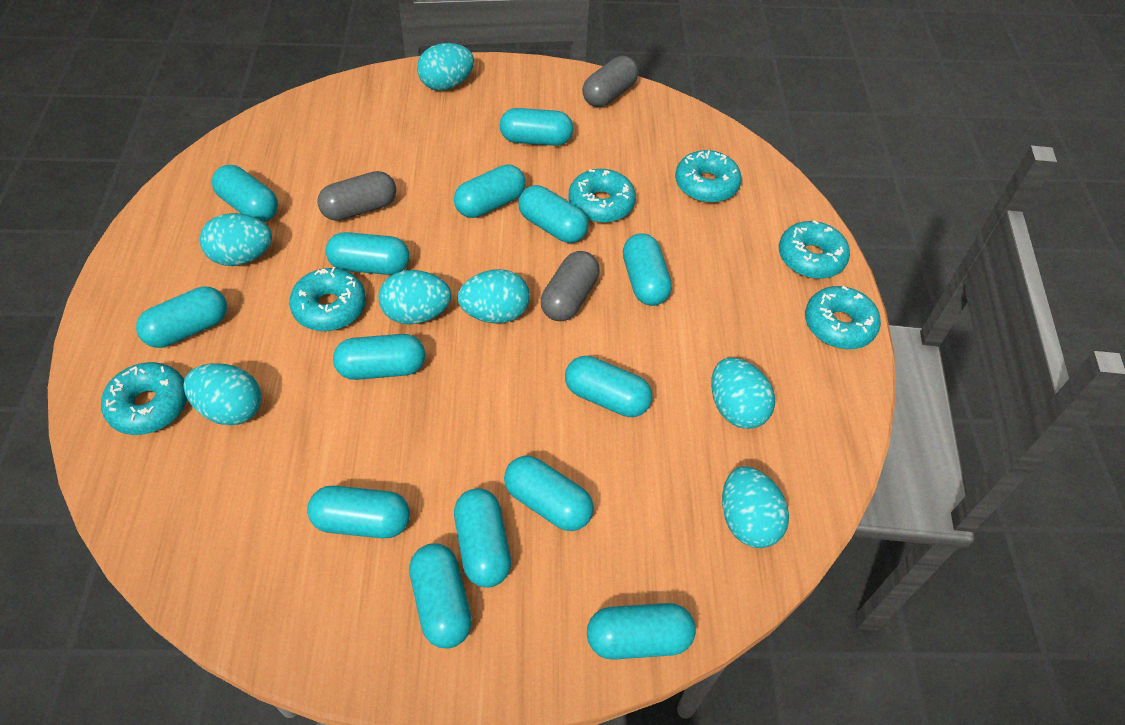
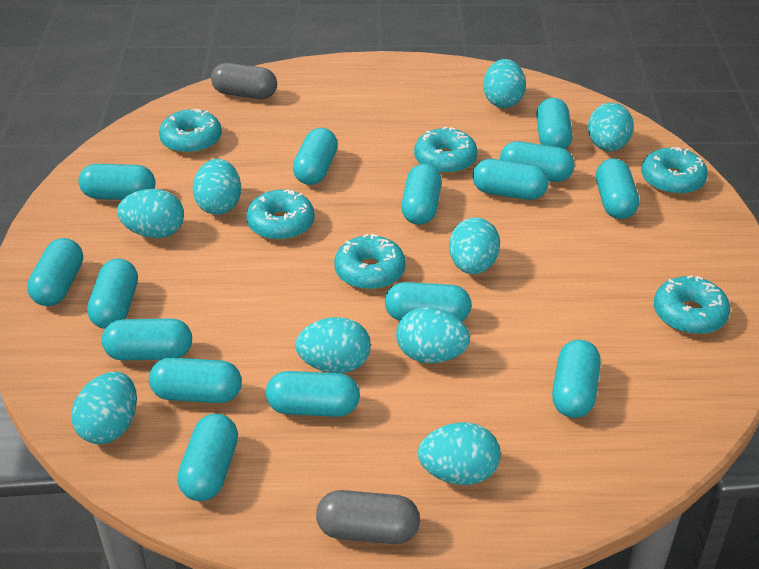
grey capsule: [317,171,396,221] [541,251,600,321] [582,56,638,107] = 3 -> [211,63,277,99] [316,490,420,544] = 2
turquoise capsule: [136,287,227,348] [212,165,278,222] [307,486,410,539] [326,232,410,275] [333,334,425,380] [409,543,472,648] [454,164,526,218] [454,488,511,588] [500,108,573,146] [504,455,594,531] [518,185,589,243] [565,356,652,417] [587,603,696,660] [623,233,672,306] = 14 -> [27,238,83,306] [78,164,155,200] [87,259,138,329] [102,318,192,361] [149,358,242,403] [177,414,238,501] [266,371,360,417] [293,128,338,185] [385,282,471,321] [401,164,442,225] [473,159,548,200] [500,141,574,182] [536,98,573,149] [552,340,601,418] [596,158,639,219] = 15
turquoise egg: [184,363,262,425] [200,213,272,266] [378,270,451,325] [417,43,474,91] [457,269,530,323] [711,358,775,429] [722,466,789,548] = 7 -> [71,372,137,444] [117,189,184,238] [193,159,241,215] [295,317,371,373] [396,307,470,363] [418,422,501,485] [449,217,500,274] [483,59,526,108] [588,103,634,151] = 9

